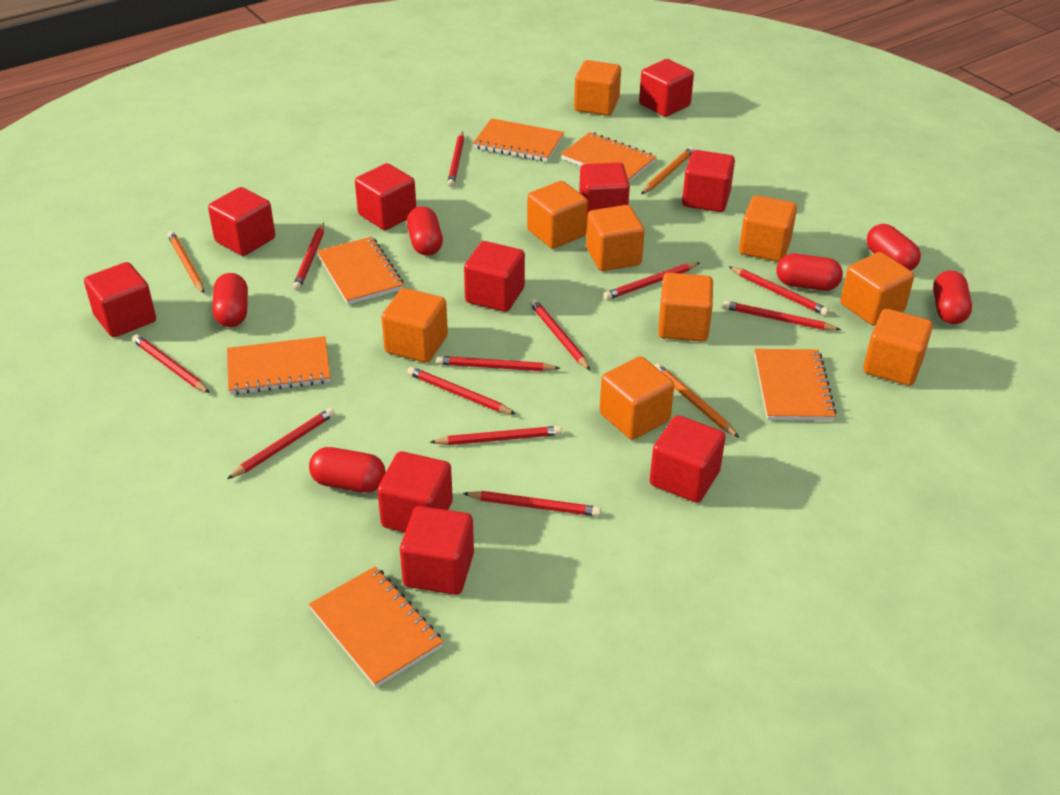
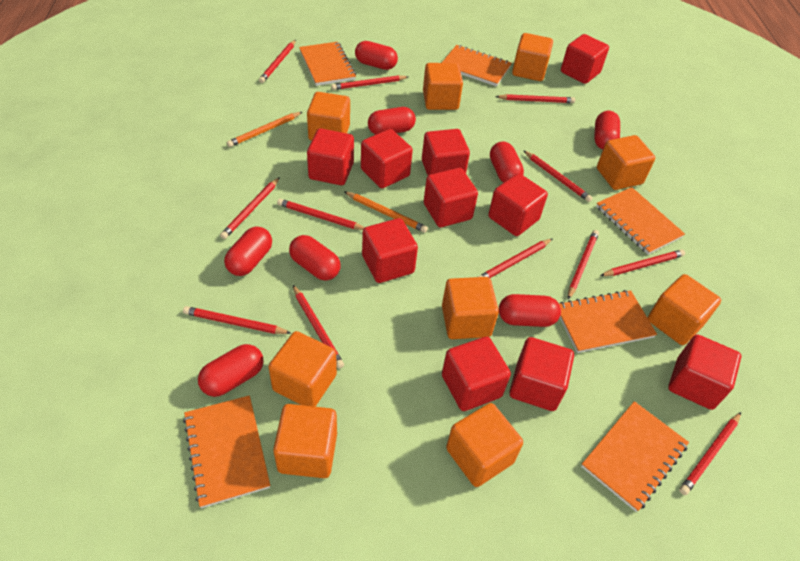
orange pencil: [168,231,204,293] [641,147,695,194] [654,363,739,438] = 3 -> [227,112,302,147] [344,191,428,233] = 2
red capsule: [212,273,248,327] [309,447,386,493] [407,206,443,256] [777,254,843,291] [867,224,921,271] [933,270,972,324] = 6 -> [198,344,263,397] [224,227,272,276] [289,235,341,281] [355,41,398,70] [368,107,416,135] [490,142,524,183] [499,294,561,327] [594,111,620,149] = 8

